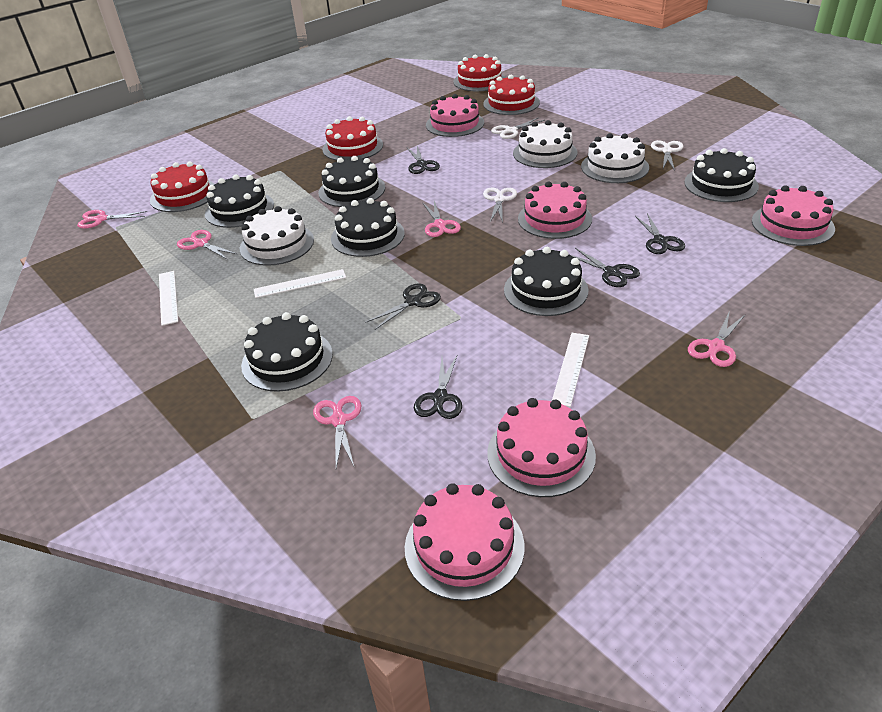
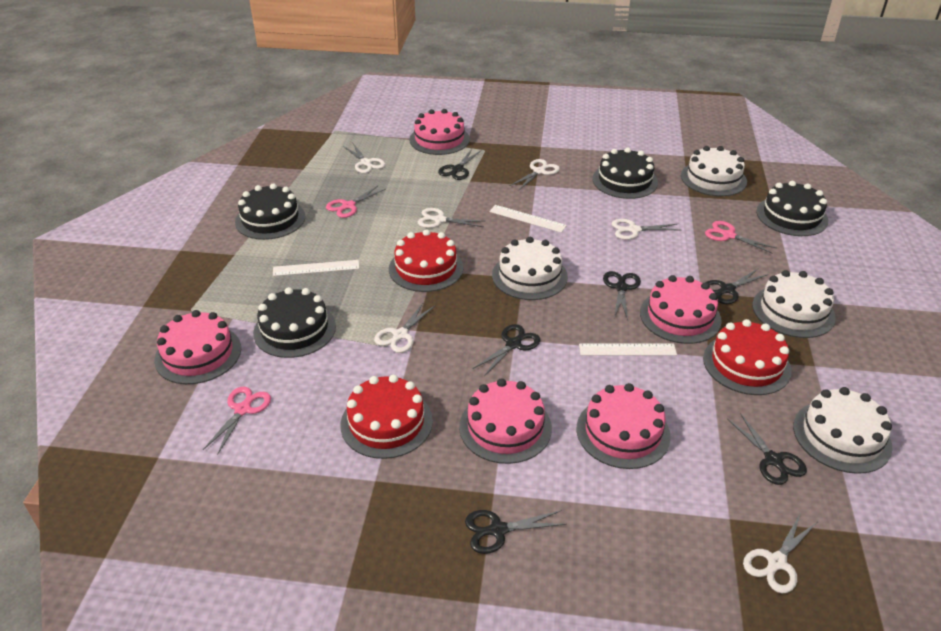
black cake: [205,174,274,228] [241,312,333,392] [318,156,385,207] [331,198,405,257] [504,247,589,316] [684,148,759,202] = 6 -> [235,183,305,240] [253,287,336,358] [592,148,658,199] [756,181,828,236] = 4
black scissors: [365,283,441,330] [407,146,440,174] [414,354,462,419] [571,248,640,287] [635,213,685,254] = 5 -> [438,149,480,180] [465,510,567,554] [473,324,540,376] [603,271,641,320] [706,269,768,304] [727,413,807,485] = 6
pink scissors: [77,210,147,229] [177,230,237,260] [313,396,362,468] [423,201,461,237] [688,313,745,367] = 5 -> [203,386,271,455] [326,186,386,218] [705,221,776,253] = 3
red cake: [150,162,215,212] [322,116,383,161] [454,54,506,91] [483,75,540,115] = 4 -> [340,374,433,459] [389,229,463,292] [703,319,792,395] = 3
white cake: [240,206,314,266] [513,120,577,168] [581,133,649,183] = 3 -> [492,237,568,300] [681,146,747,196] [752,270,836,338] [793,387,892,474] = 4
white scissors: [483,188,517,223] [491,117,545,139] [651,140,684,171] = 3 -> [343,144,385,173] [374,302,435,353] [418,208,484,228] [510,159,560,190] [612,219,680,240] [743,515,817,593] = 6

